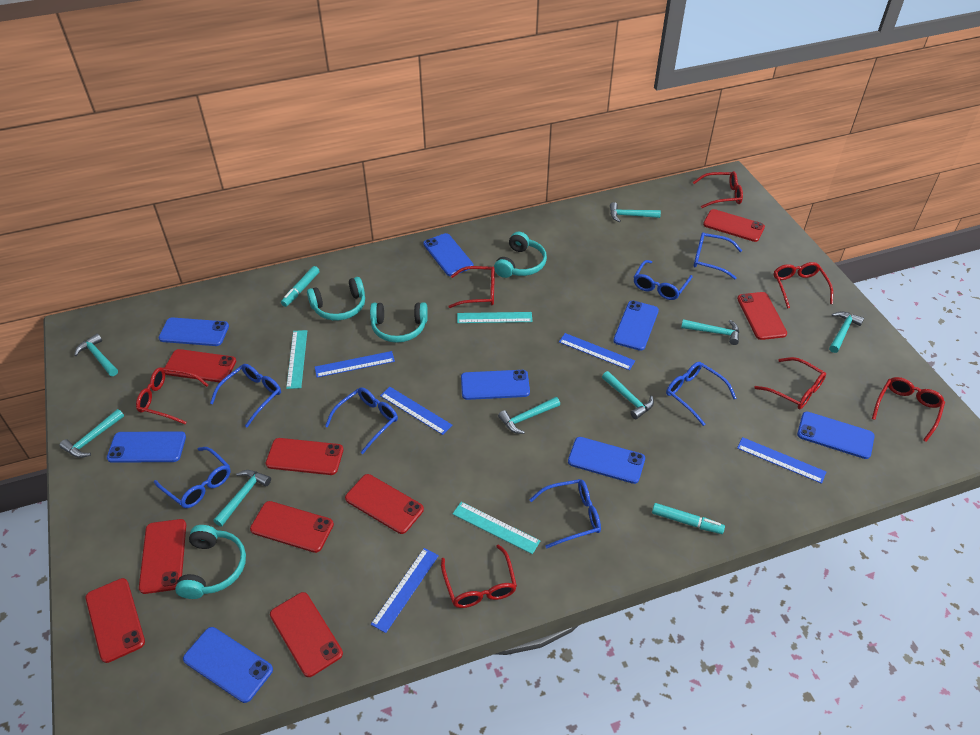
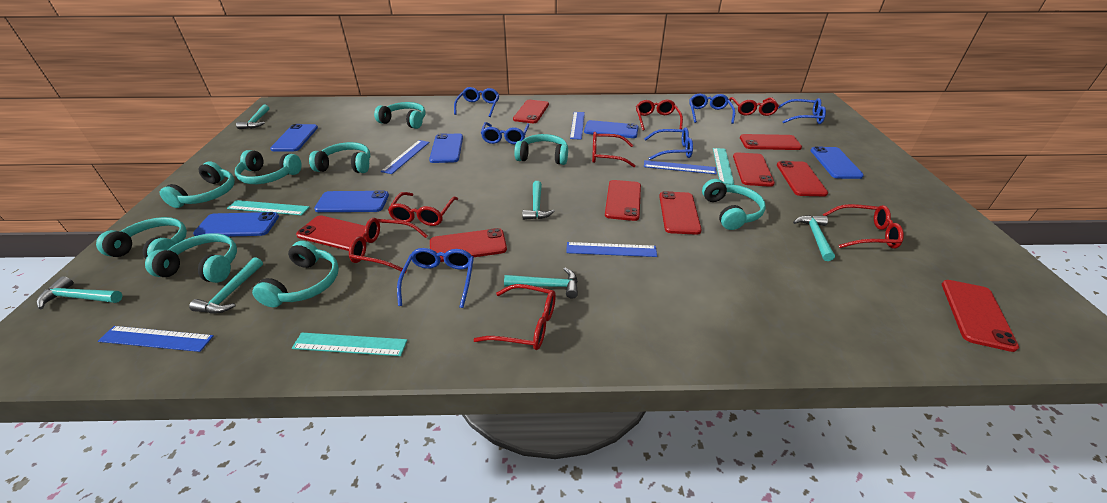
blue glasses: [154,447,231,508] [210,364,281,427] [325,387,398,454] [529,479,601,548] [634,260,692,300] [666,362,736,426] [693,232,742,279] = 7 -> [397,248,474,308] [454,87,499,117] [481,122,529,144] [644,128,693,160] [689,94,735,124] [778,98,826,124] = 6
blue phone: [107,431,186,463] [159,317,229,346] [183,627,273,703] [423,233,474,276] [461,370,530,400] [568,437,645,484] [613,300,659,351] [797,412,875,459] = 8 -> [193,212,279,237] [270,124,318,151] [314,190,389,212] [429,133,463,163] [584,120,639,138] [810,146,864,179] = 6
turquoise hammer: [59,409,124,458] [74,333,118,376] [213,470,271,527] [498,397,560,434] [602,371,654,419] [610,202,661,222] [681,319,739,345] [829,311,864,353] = 8 -> [37,276,122,309] [189,257,263,313] [236,105,269,129] [504,267,578,299] [522,181,555,220] [793,215,835,261] = 6
turquoise headphones: [175,525,246,599] [307,277,365,320] [370,302,428,343] [494,232,547,278] = 4 -> [96,217,187,259] [145,233,237,283] [160,162,235,208] [235,150,302,184] [252,241,339,307] [309,142,370,173] [374,102,426,129] [514,134,568,165] [702,179,766,230] = 9
turquoise marker: [281,266,320,307] [652,503,725,534] = 2 -> none = 0

